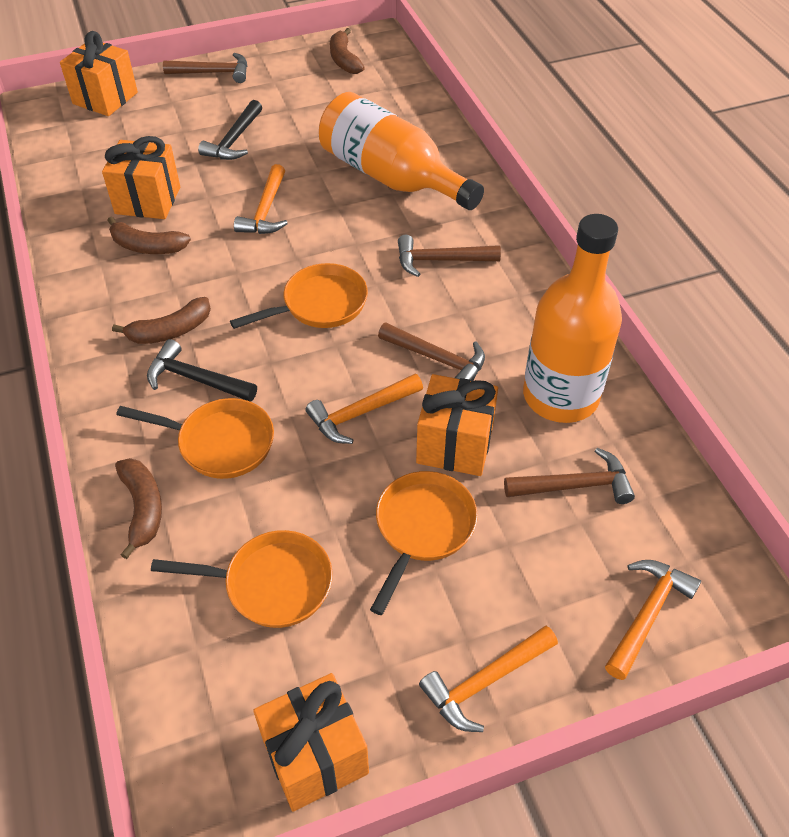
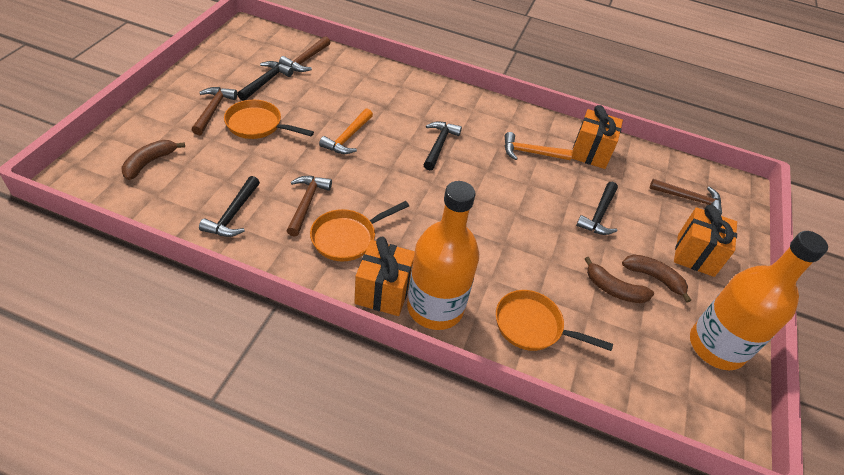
black hammer: [147,339,257,402] [198,100,262,160] = 2 -> [199,176,260,237] [237,61,293,101] [423,121,462,170] [576,182,618,235] = 4
brown banana: [107,216,191,254] [112,297,211,344] [115,458,162,559] [330,28,365,74] = 4 -> [121,140,185,180] [585,257,654,303] [622,254,691,303] = 3
orange gift: [60,31,138,116] [102,136,180,219] [253,673,369,811] [416,374,498,476] = 4 -> [355,237,415,316] [571,105,623,169] [674,205,737,277] = 3
orange hammer: [234,164,288,234] [305,374,423,444] [419,626,558,732] [605,560,701,680] = 4 -> [319,109,373,154] [505,132,573,160] = 2
orange pan: [116,398,274,479] [151,530,333,628] [230,263,368,329] [370,471,478,615] = 4 -> [224,100,314,139] [310,201,409,262] [496,290,613,351] = 3

